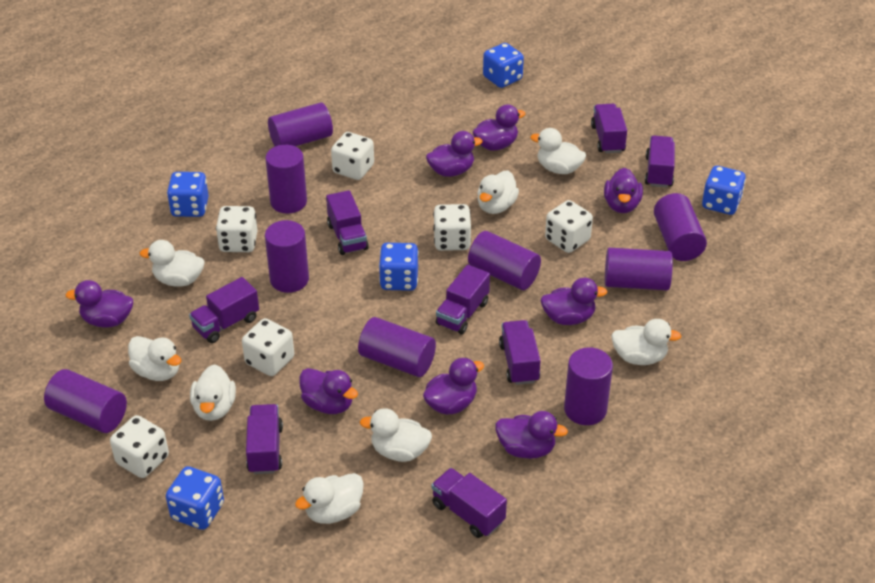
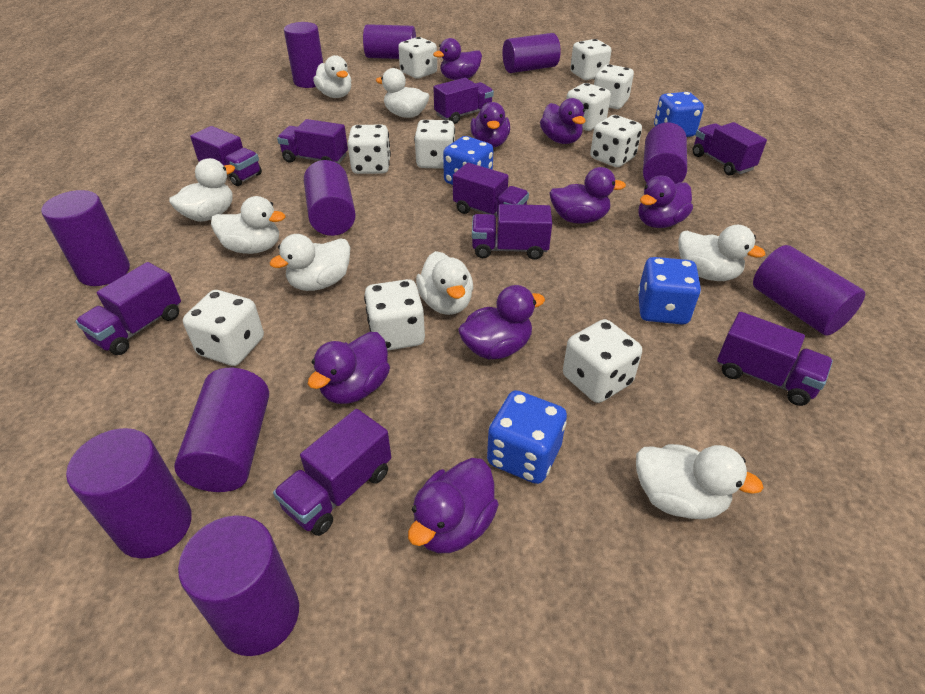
blue dice: [166,466,224,530] [167,172,209,217] [379,243,419,291] [483,43,524,88] [702,166,746,215] = 5 -> [443,136,494,185] [487,390,567,484] [638,257,701,325] [654,92,704,137] = 4
purple cylinder: [44,369,127,433] [265,145,307,213] [265,220,309,293] [268,102,333,146] [358,317,436,377] [468,231,541,290] [564,347,613,425] [605,248,673,290] [654,193,707,261] = 9 -> [41,190,130,286] [66,428,192,558] [174,368,269,492] [178,515,299,656] [284,22,323,88] [304,160,356,236] [363,24,416,59] [502,33,561,73] [643,122,687,184] [753,245,865,335] = 10
purple truck: [189,277,259,343] [246,404,283,474] [326,190,369,255] [431,468,507,538] [436,265,490,334] [499,320,541,385] [591,104,627,153] [645,136,675,188] = 8 -> [75,262,181,355] [190,126,262,186] [273,409,391,536] [277,119,348,164] [433,78,494,124] [453,163,529,218] [472,204,552,260] [692,122,767,176] [717,312,833,406] = 9
white dice: [110,415,169,478] [216,206,258,252] [242,318,294,376] [331,132,374,180] [433,204,471,251] [545,200,593,253] = 6 -> [183,290,264,366] [348,125,391,174] [364,279,425,351] [398,37,437,78] [414,120,455,169] [563,319,642,403] [566,83,611,131] [570,39,611,80] [590,115,642,167] [594,64,634,109] = 10

